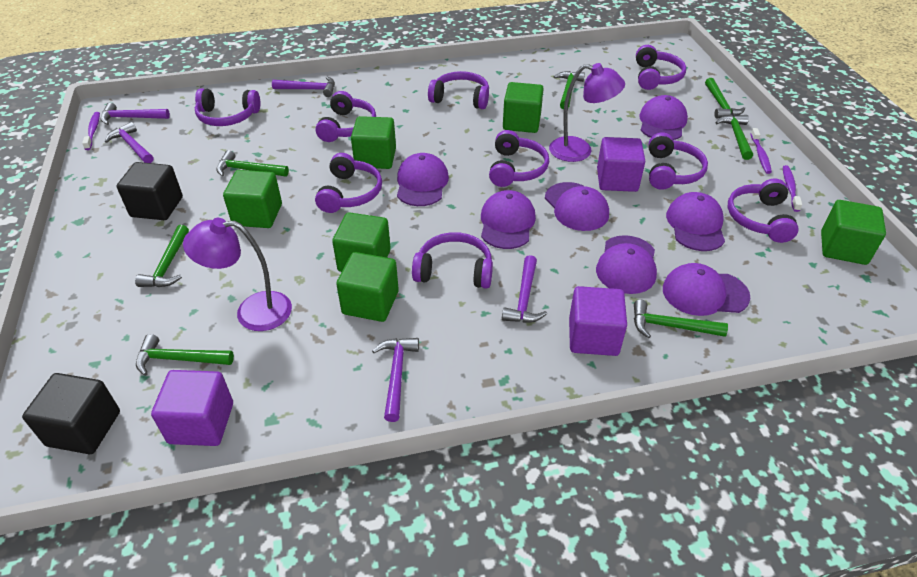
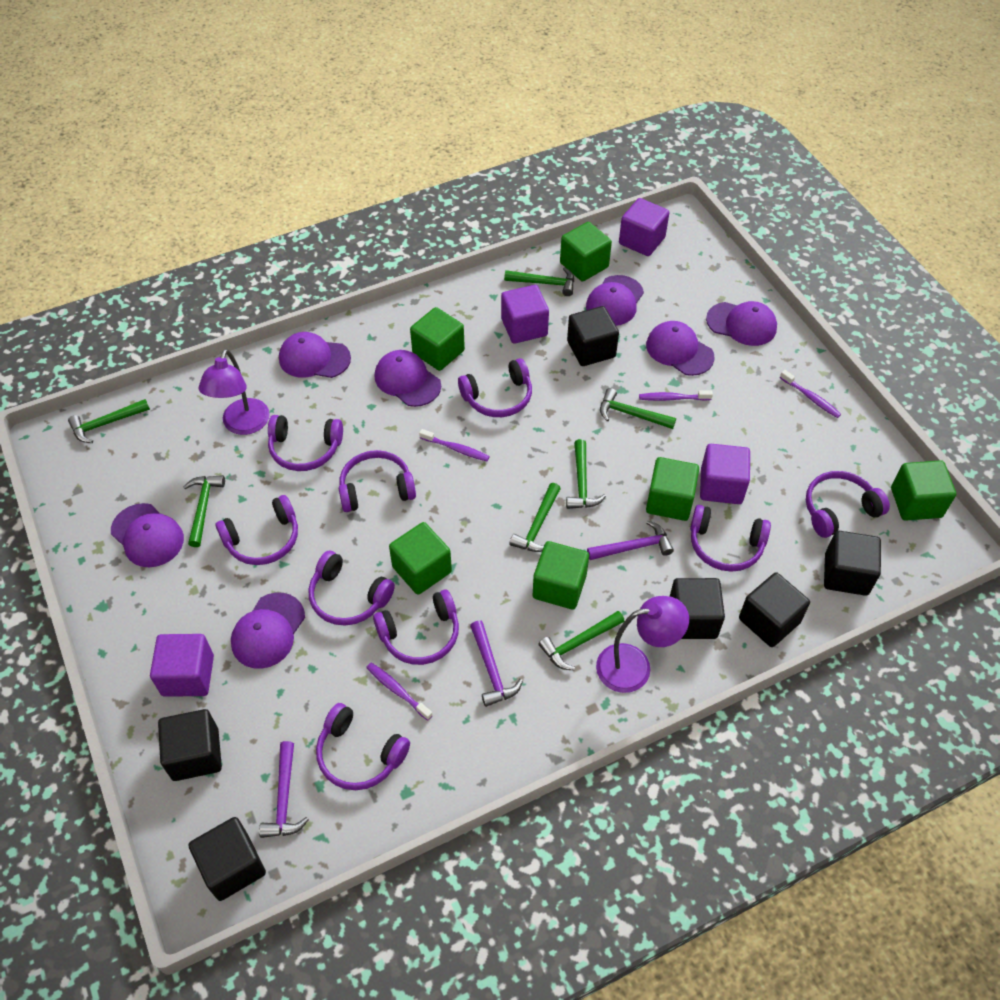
black cube: [22,373,120,454] [117,162,183,220] = 2 -> [158,709,222,781] [188,817,266,901] [567,306,619,366] [670,578,725,639] [739,572,810,647] [824,531,881,596] = 6
purple cube: [151,370,233,446] [569,286,627,356] [597,137,646,192] = 3 -> [150,634,214,697] [501,285,549,344] [619,198,670,256] [700,444,750,504] = 4
purple hammer: [101,102,170,125] [105,122,153,163] [272,77,335,97] [372,338,419,422] [502,255,547,323] = 5 -> [259,741,309,838] [470,620,523,707] [587,520,674,560] = 3
purple toothbrush: [82,112,100,150] [751,128,772,174] [783,165,802,212] = 3 -> [366,663,433,721] [419,429,490,461] [639,390,713,401] [780,370,841,418] = 4

